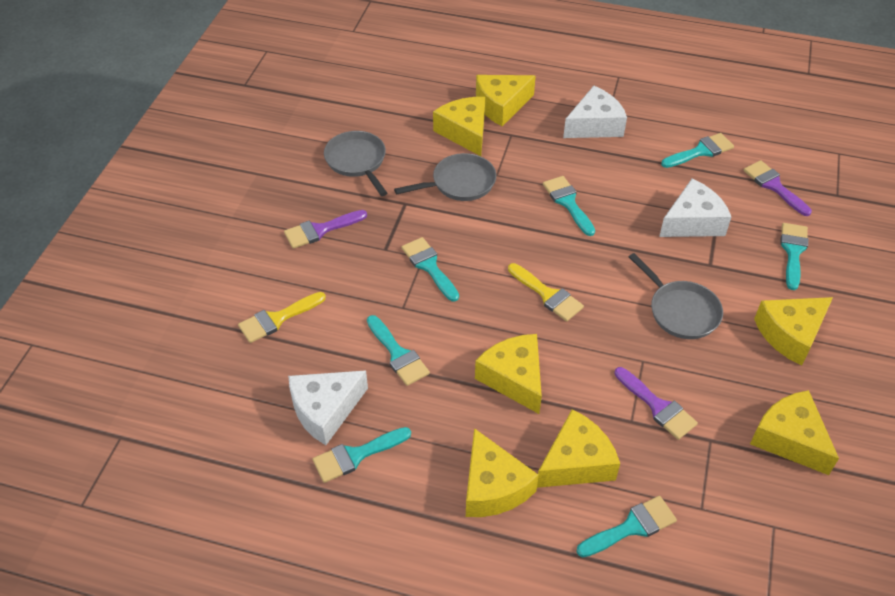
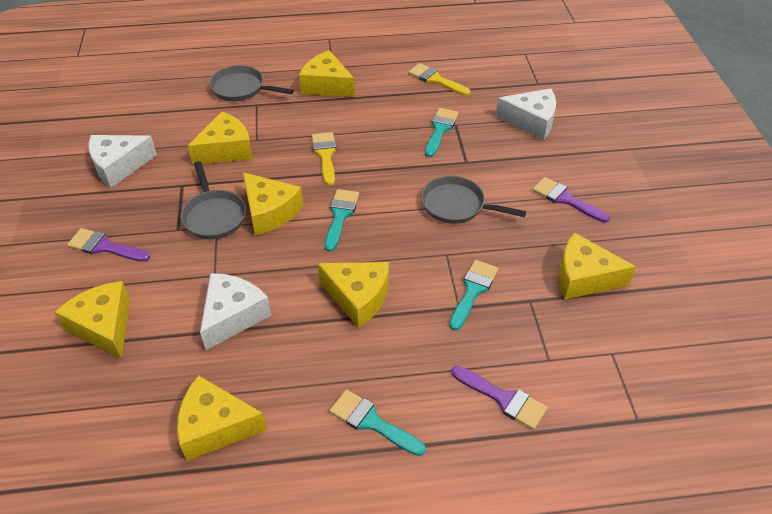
turquoise brush: [313,427,411,483] [367,315,430,386] [402,237,459,302] [543,176,595,236] [576,496,677,557] [661,133,734,168] [780,223,808,290] = 7 -> [325,189,359,252] [330,389,426,456] [425,108,459,157] [449,260,498,331] = 4

